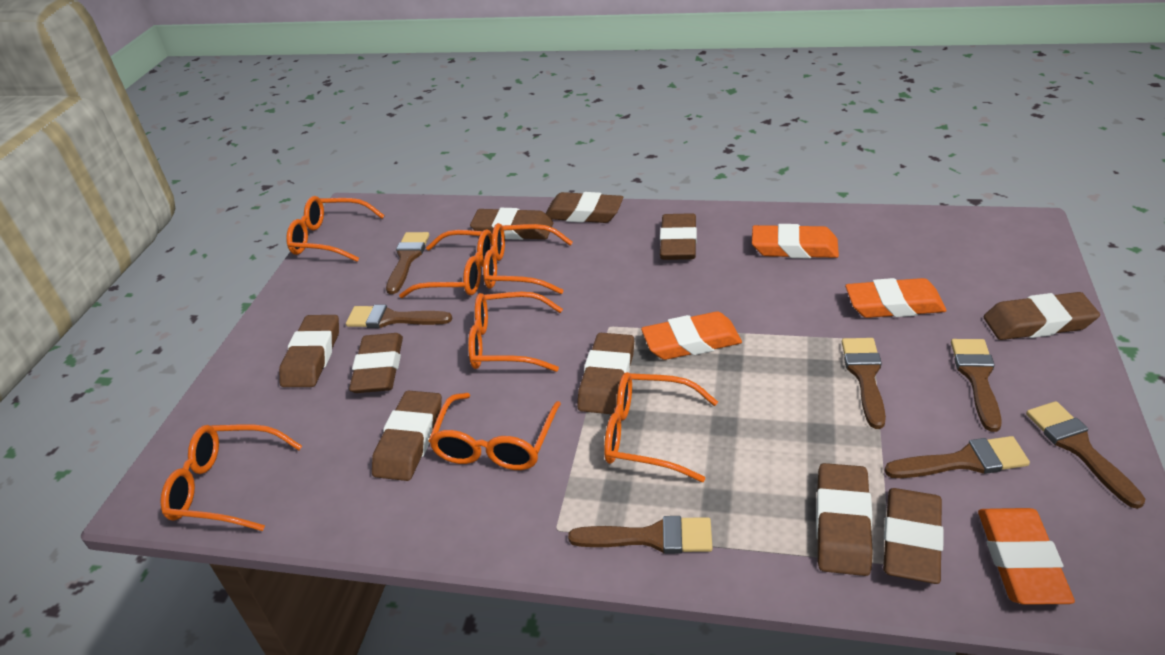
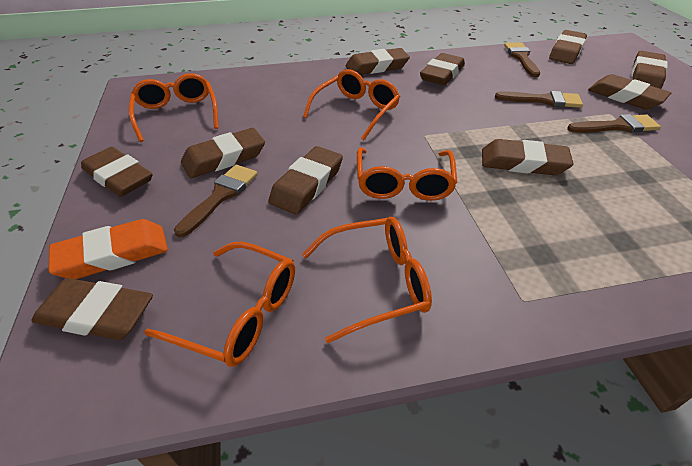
brown brush: [346,305,452,328] [386,232,429,294] [568,516,712,554] [842,338,886,429] [884,436,1030,478] [951,339,1002,432] [1026,401,1145,509] = 7 -> [174,165,258,237] [495,91,583,108] [504,42,540,77] [567,114,661,133] = 4
orange eraser: [641,312,742,360] [752,224,839,259] [845,278,947,318] [978,508,1075,605] = 4 -> [48,219,168,279] = 1
orange glasses: [160,424,302,531] [286,196,385,262] [399,229,492,298] [428,393,561,470] [468,292,563,372] [483,223,573,294] [604,372,718,482] = 7 -> [129,73,219,142] [144,242,295,367] [302,217,432,343] [303,69,400,140] [357,147,457,201] = 5

